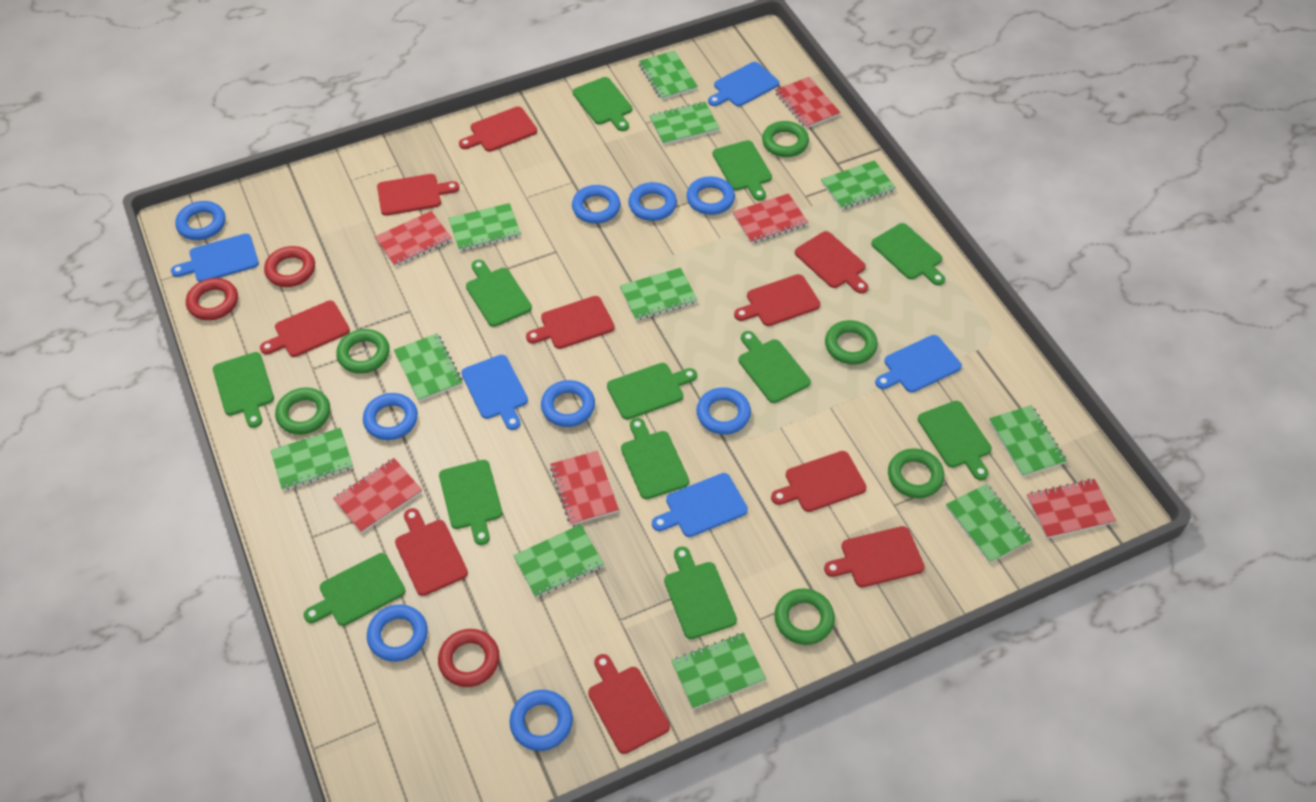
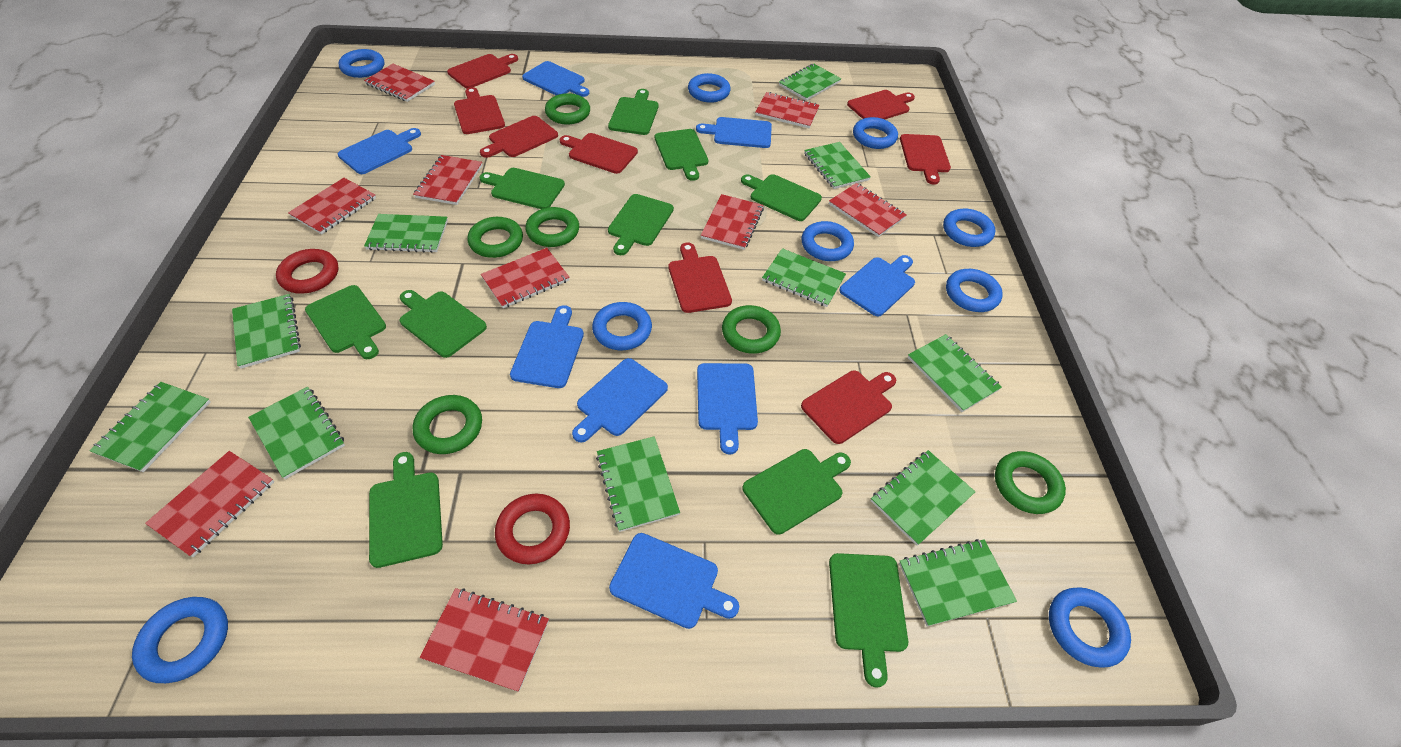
blue cutting board: [171,234,259,282] [461,355,528,430] [652,473,748,537] [708,62,779,106] [875,335,962,393] = 5 -> [338,128,421,174] [510,305,584,388] [522,61,589,97] [572,358,668,443] [609,533,739,629] [696,117,772,148] [697,363,758,455] [839,255,915,316] = 8
green cutting board: [213,352,274,428] [304,553,406,626] [439,460,502,545] [466,260,532,327] [573,77,632,131] [607,363,697,420] [621,418,689,499] [664,546,737,639] [713,140,772,201] [739,331,811,403] [871,223,945,286] [918,401,992,480] = 12 -> [305,285,386,359] [369,452,443,568] [400,290,487,358] [479,168,565,209] [608,89,659,135] [608,194,674,255] [655,129,708,181] [741,174,822,221] [743,449,851,535] [829,553,908,688] = 10
red cutting board: [260,301,350,357] [377,174,459,216] [395,508,468,596] [459,106,537,152] [526,296,615,349] [588,654,670,754] [734,274,821,326] [771,451,866,512] [795,231,868,294] [824,526,925,587] = 10 -> [447,54,518,88] [454,87,505,134] [480,116,558,158] [560,133,638,174] [669,243,732,313] [801,370,896,444] [847,90,915,119] [900,134,951,185] = 8
red notebook: [333,458,422,533] [375,211,452,267] [550,451,619,525] [733,193,808,244] [775,77,841,128] [1027,479,1116,539] = 6 -> [145,451,274,557] [288,178,376,234] [364,64,435,102] [413,155,483,205] [419,588,549,692] [481,248,570,308] [701,194,764,250] [755,92,820,128] [829,183,907,237] = 9
red ring: [186,278,238,320] [264,246,315,287] [438,629,500,687] = 3 -> [276,249,339,294] [495,494,570,564] = 2

